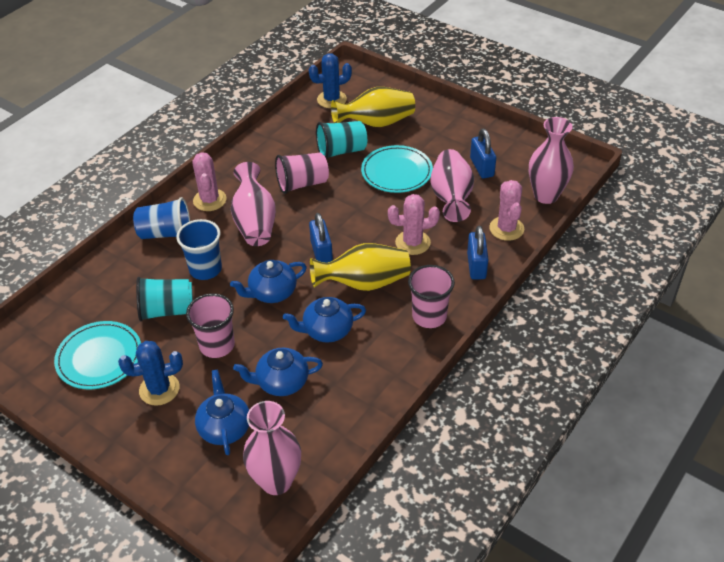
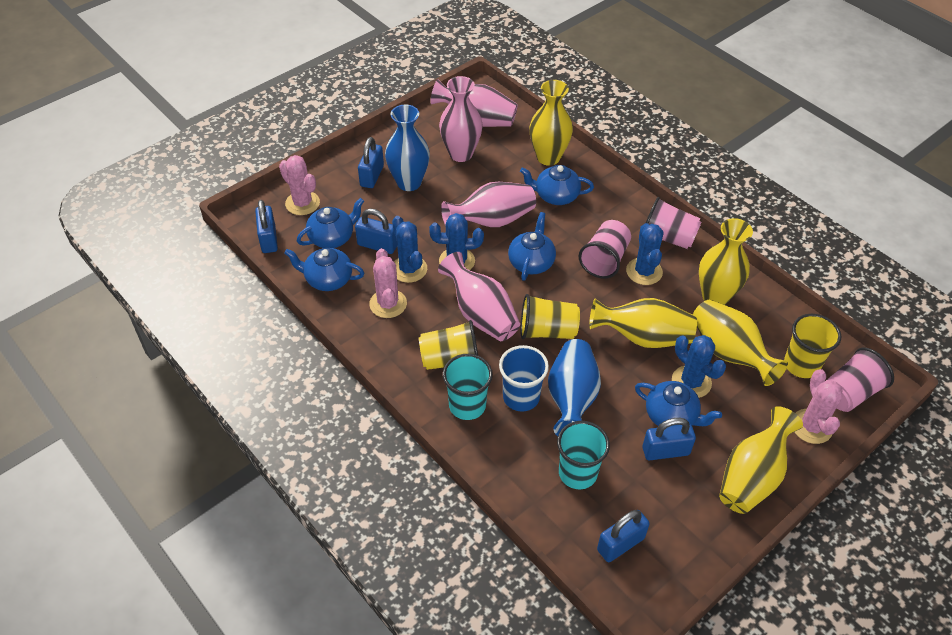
blue cactus: [118,341,183,406] [309,53,352,108] = 2 -> [392,216,427,283] [429,213,484,270] [626,223,663,285] [672,335,726,398] = 4
blue cup: [133,197,190,239] [176,219,222,280] = 2 -> [499,345,549,412] = 1
blue padlock: [309,213,333,263] [467,226,489,279] [470,129,496,178] = 3 -> [255,200,278,253] [355,209,397,254] [358,137,384,188] [597,510,650,562] [642,418,696,460] = 5
blue teapot: [195,369,249,455] [230,260,307,303] [233,348,323,396] [283,297,366,343] = 4 -> [284,248,364,291] [297,198,364,248] [508,212,556,281] [520,165,594,205] [635,381,722,426] = 5
blue vase: none = 0 -> [385,105,430,191] [548,339,601,436] = 2
turquoise plate: [54,321,141,389] [361,145,433,193] = 2 -> none = 0
yellow cup: none = 0 -> [419,320,478,370] [521,294,580,339] [784,314,841,378] = 3
yellow vase: [310,243,411,291] [331,87,415,127] = 2 -> [530,80,573,166] [589,298,697,348] [693,300,788,386] [699,218,753,305] [719,406,803,514] = 5

